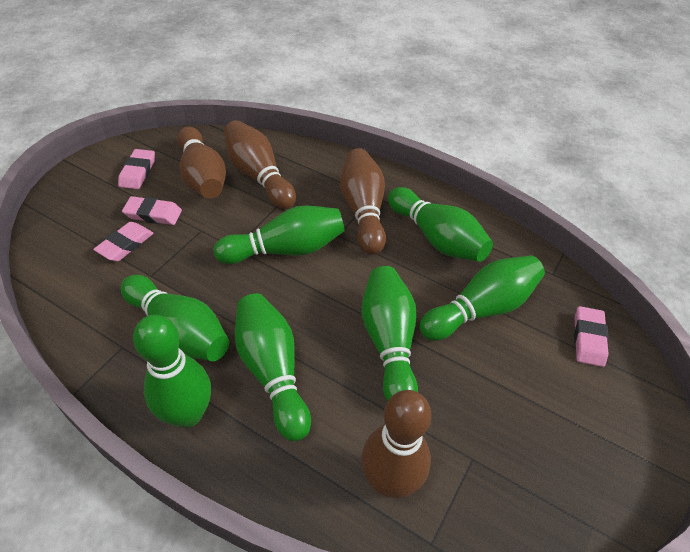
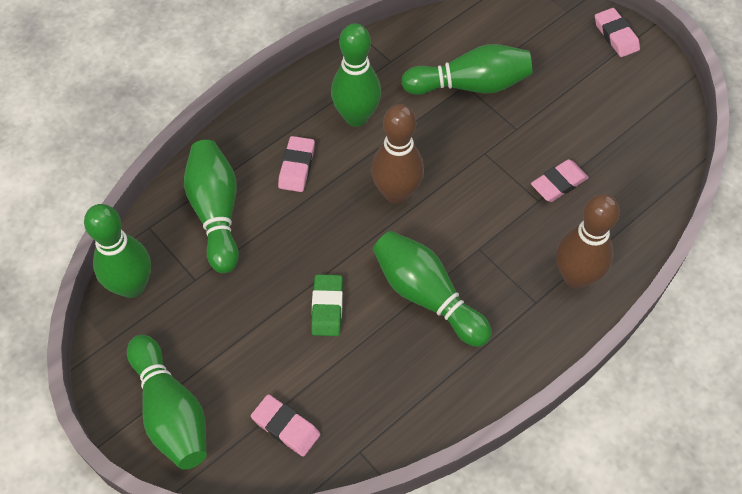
brown bowling pin: [177,127,226,199] [224,120,296,209] [340,148,386,255] [361,390,431,498] = 4 -> [371,104,424,204] [556,194,620,289] = 2
green bowling pin: [121,275,229,361] [133,315,211,428] [214,205,345,264] [235,293,311,441] [361,266,418,402] [388,187,493,262] [419,255,545,341] = 7 -> [84,204,151,298] [127,335,206,470] [184,140,239,273] [331,23,381,127] [373,231,492,347] [401,44,532,95] = 6
green eraser: none = 0 -> [311,274,343,336] = 1

